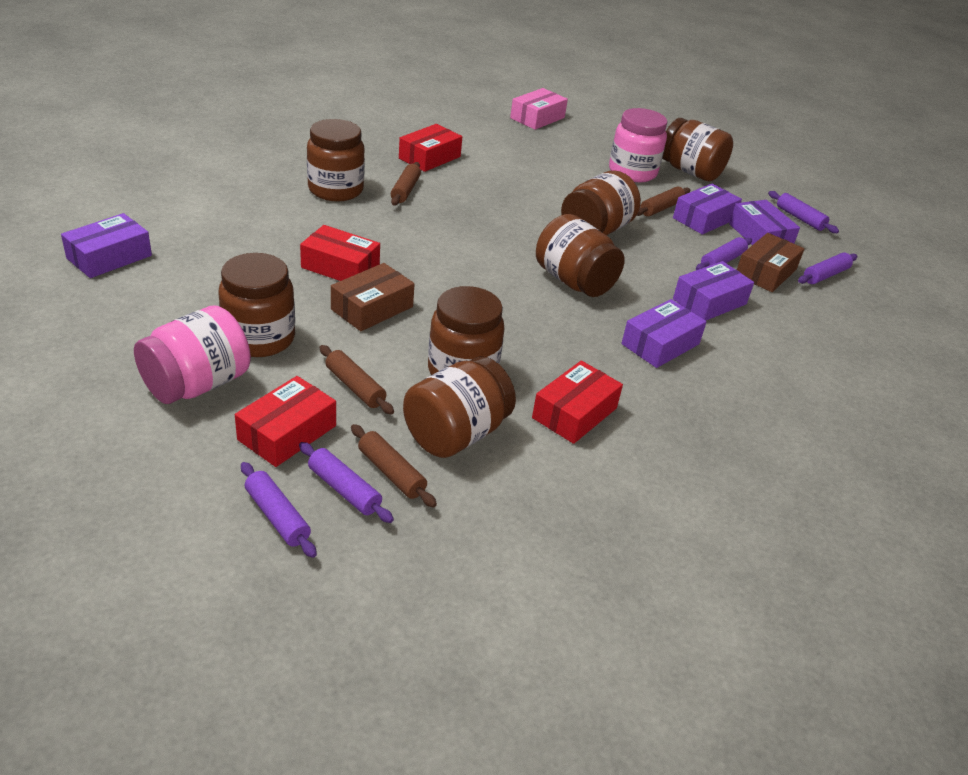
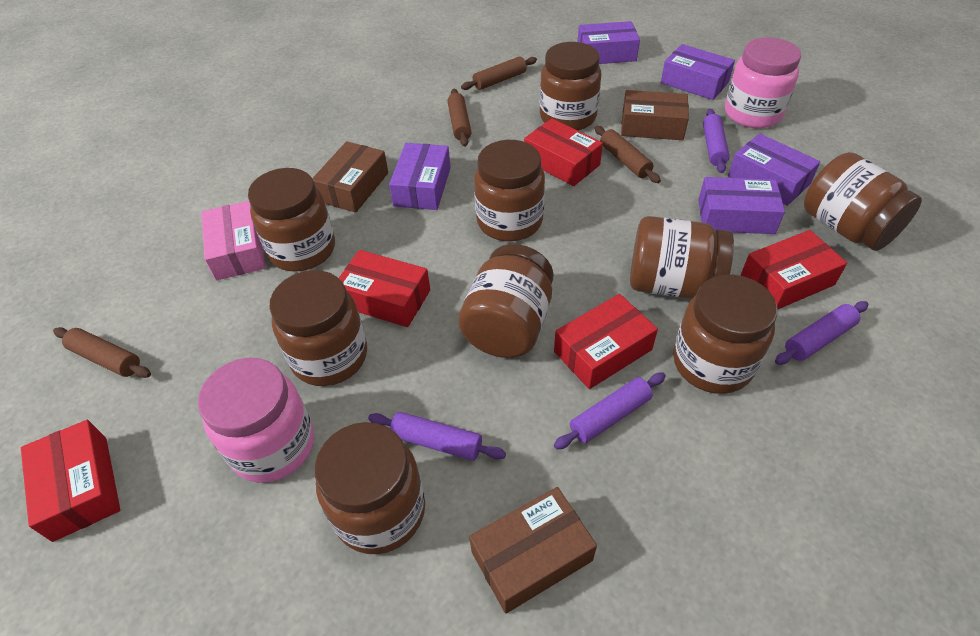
brown box: [331,263,415,331] [737,233,804,292] = 2 -> [312,141,388,213] [469,487,597,613] [621,90,689,140] = 3
brown jar: [218,253,295,357] [307,119,365,201] [403,357,516,458] [428,286,505,375] [536,214,625,297] [561,171,641,236] [662,118,733,182] = 7 -> [248,168,335,272] [270,270,367,386] [315,422,425,554] [458,244,554,358] [474,140,545,241] [540,42,601,131] [630,216,734,299] [673,275,777,394] [804,152,922,251] = 9
purple rolling pin: [241,462,317,558] [299,442,394,523] [696,237,752,270] [768,191,839,233] [798,253,857,284] = 5 -> [368,412,506,461] [554,372,666,450] [703,109,730,173] [775,301,868,365] = 4
red box: [235,376,336,467] [300,225,380,281] [399,124,462,172] [532,361,623,444] = 4 -> [21,420,120,542] [339,250,430,327] [524,118,603,186] [554,294,658,389] [740,230,847,310] = 5

